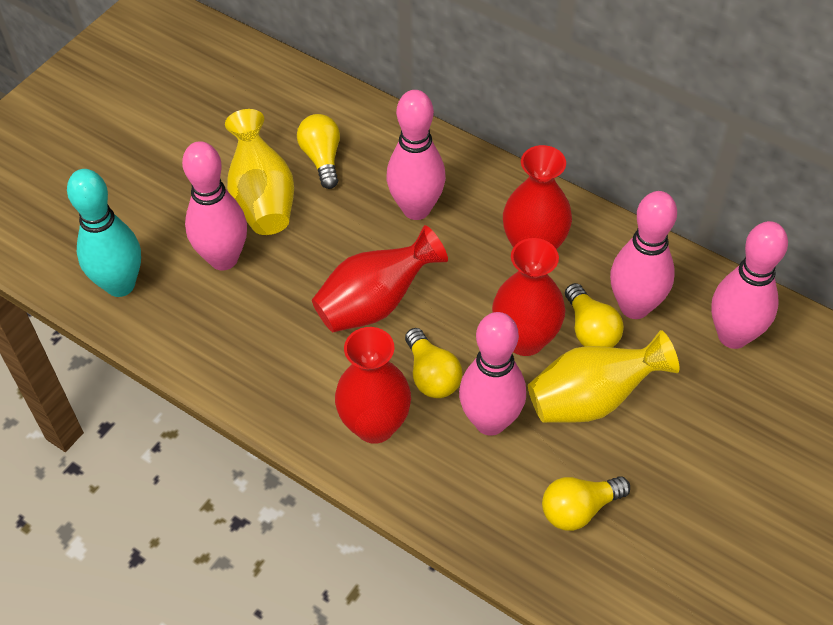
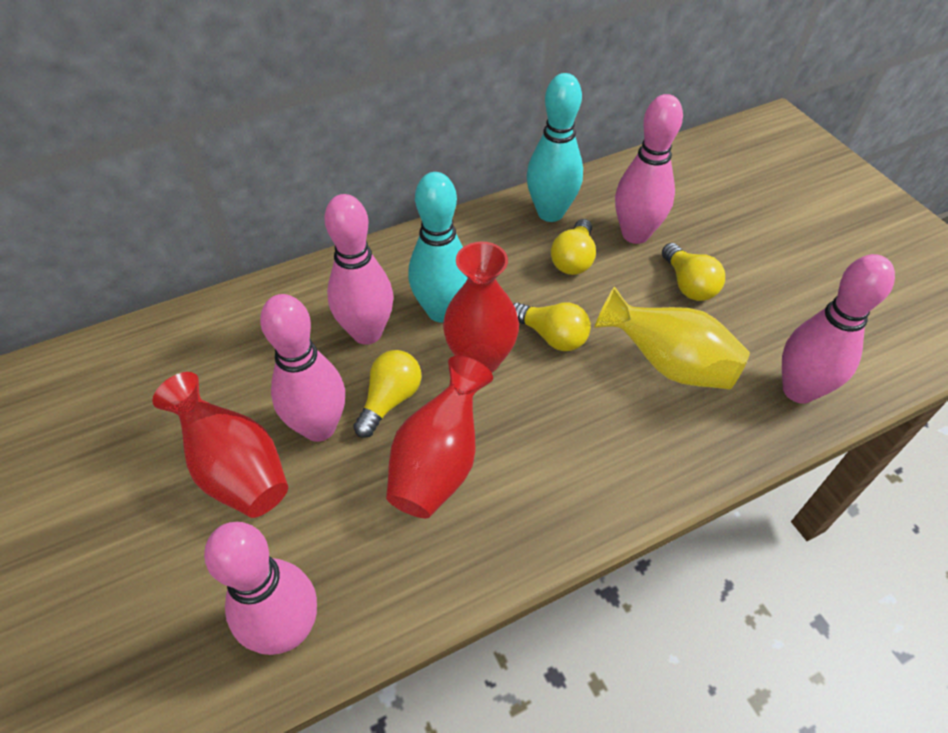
red vase: [312,225,448,332] [335,327,411,444] [492,238,566,356] [503,145,572,250] = 4 -> [152,372,288,518] [386,356,493,518] [443,242,519,373] = 3
turquoise bowling pin: [67,169,141,297] = 1 -> [408,172,468,323] [527,73,583,222] = 2
yellow vase: [225,109,294,235] [528,330,680,423] = 2 -> [594,287,750,390] = 1

